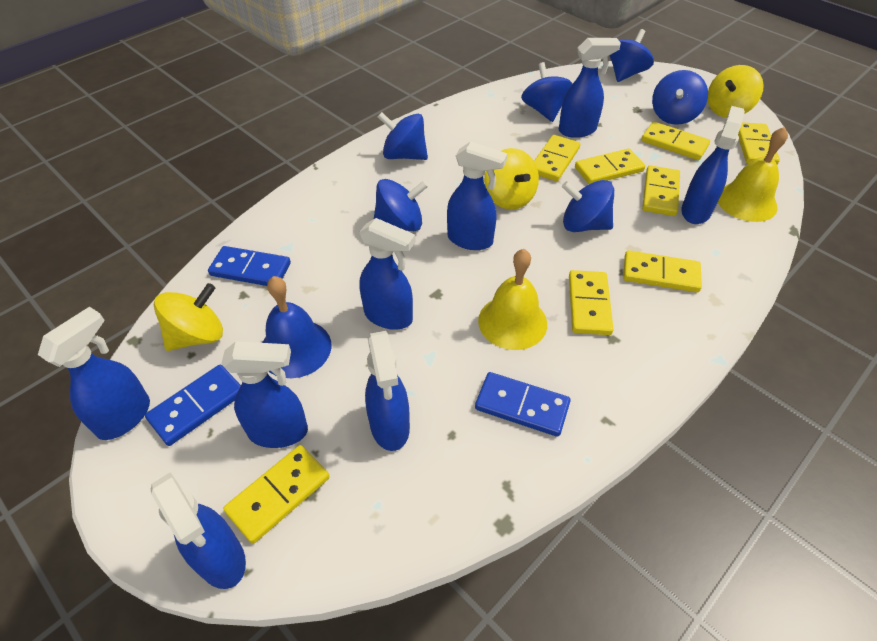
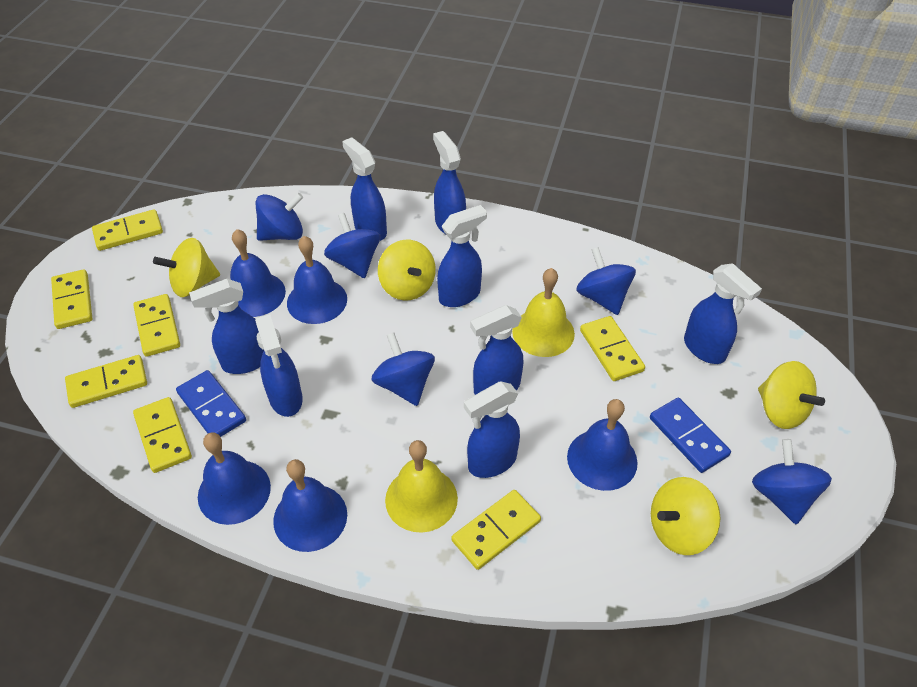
blue bell: [262,276,332,378] = 1 -> [198,433,271,525] [230,229,286,317] [273,459,347,552] [287,236,347,324] [567,399,638,491] = 5
blue domino: [145,365,241,446] [208,246,291,286] [475,372,571,437] = 3 -> [176,370,246,437] [650,398,731,473] = 2
blue spinning top: [374,179,428,231] [378,112,428,160] [521,62,572,122] [562,180,614,232] [609,29,654,82] [652,70,708,125] = 6 -> [256,193,303,241] [324,213,380,278] [371,333,435,406] [576,247,636,315] [752,439,832,524] = 5
yellow domino: [223,445,330,544] [534,135,580,181] [569,270,614,335] [575,149,645,184] [623,250,702,292] [641,122,710,160] [642,165,680,216] [738,122,780,164] = 8 -> [51,269,92,329] [65,355,147,408] [92,209,163,251] [133,294,180,357] [133,397,192,473] [451,490,541,570] [580,316,645,381] = 7
yellow spinning top: [154,283,223,351] [484,148,539,210] [708,65,764,118] = 3 -> [153,238,220,297] [378,240,435,301] [651,477,720,555] [758,361,825,429] = 4

